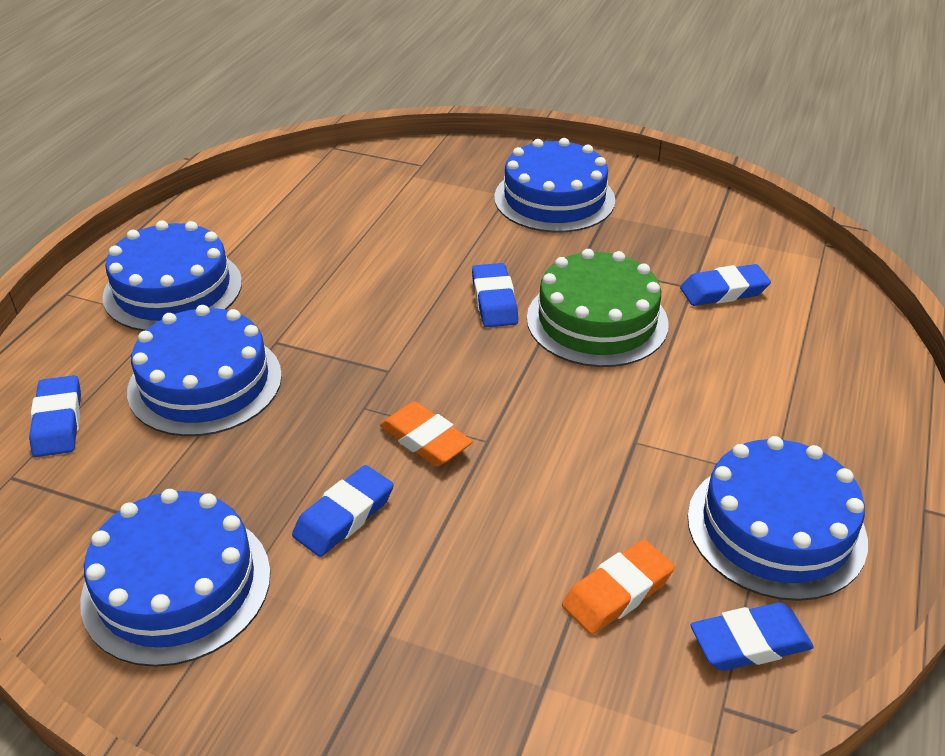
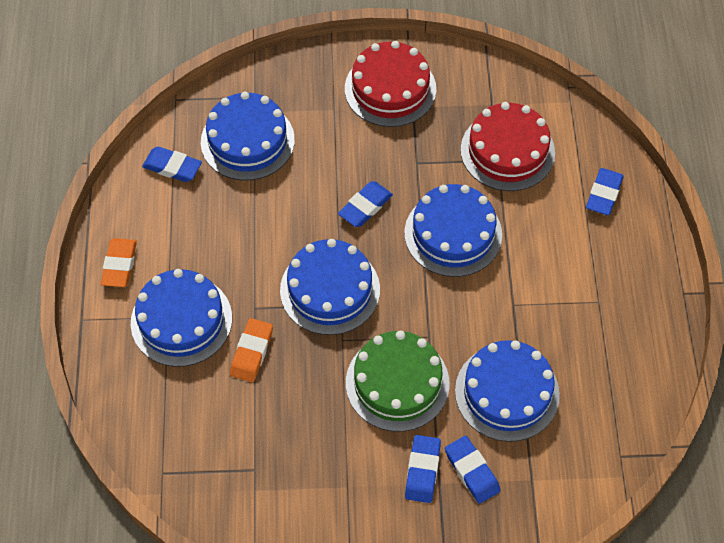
red cake: none = 0 -> [345,41,436,127] [461,102,555,191] = 2

